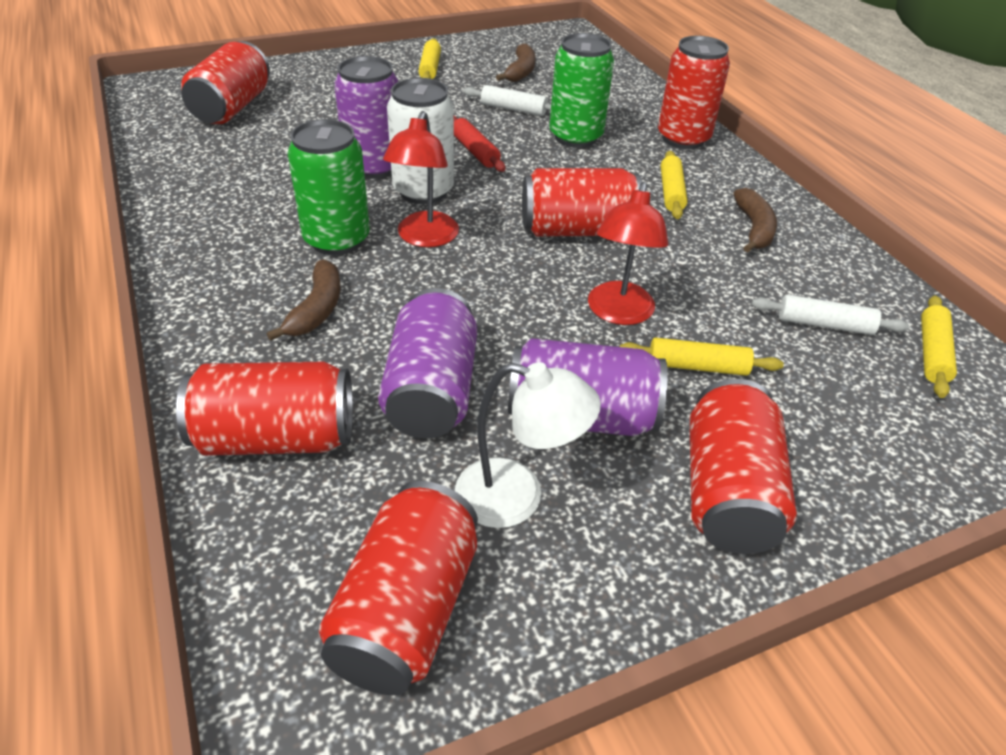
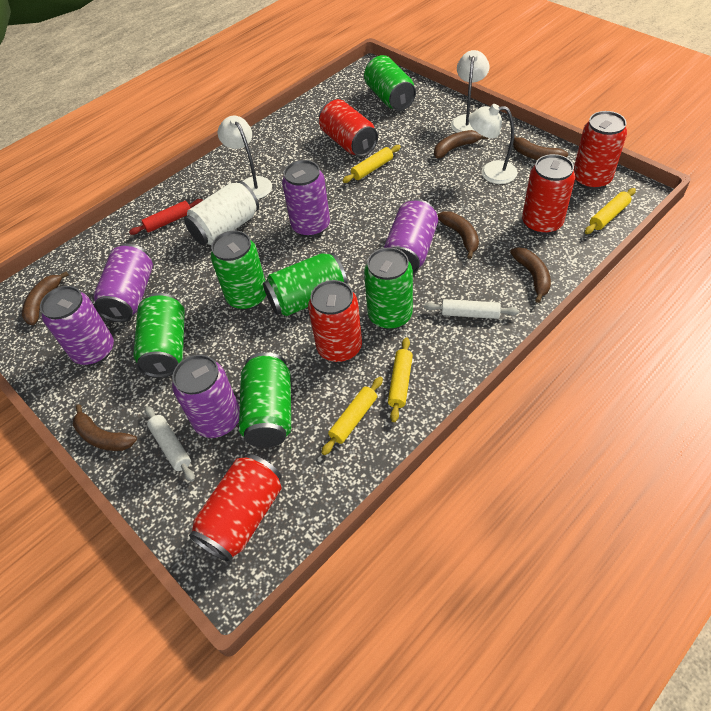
brown banana: [267,260,341,341] [496,43,535,82] [733,188,777,253] = 3 -> [22,271,69,325] [73,404,137,451] [434,130,488,158] [437,211,479,259] [510,247,551,303] [513,134,568,160] = 6
green can: [288,119,370,255] [549,33,614,148] = 2 -> [133,293,185,378] [211,230,266,310] [239,352,291,448] [263,253,348,316] [364,55,416,111] [364,247,413,330] = 6
purple can: [334,56,399,179] [378,288,477,438] [508,338,668,436] = 3 -> [40,286,114,365] [94,244,153,322] [172,355,240,438] [282,160,330,237] [384,199,438,274] = 5
red can: [176,362,353,456] [181,41,270,124] [319,481,478,695] [522,168,642,237] [658,36,730,149] [689,379,797,554] = 6 -> [189,454,282,562] [308,280,362,363] [319,99,378,157] [522,154,575,235] [574,111,627,190] = 5
red lamp: [383,111,459,247] [588,182,668,325] = 2 -> none = 0
white lamp: [455,362,601,528] = 1 -> [218,116,272,199] [451,50,489,133] [468,104,518,184] = 3

